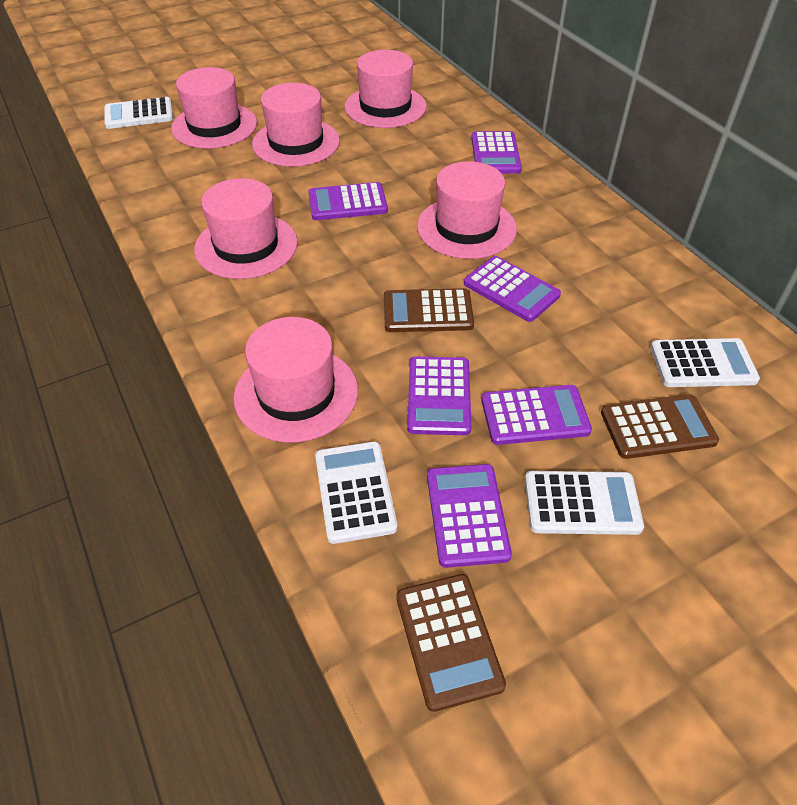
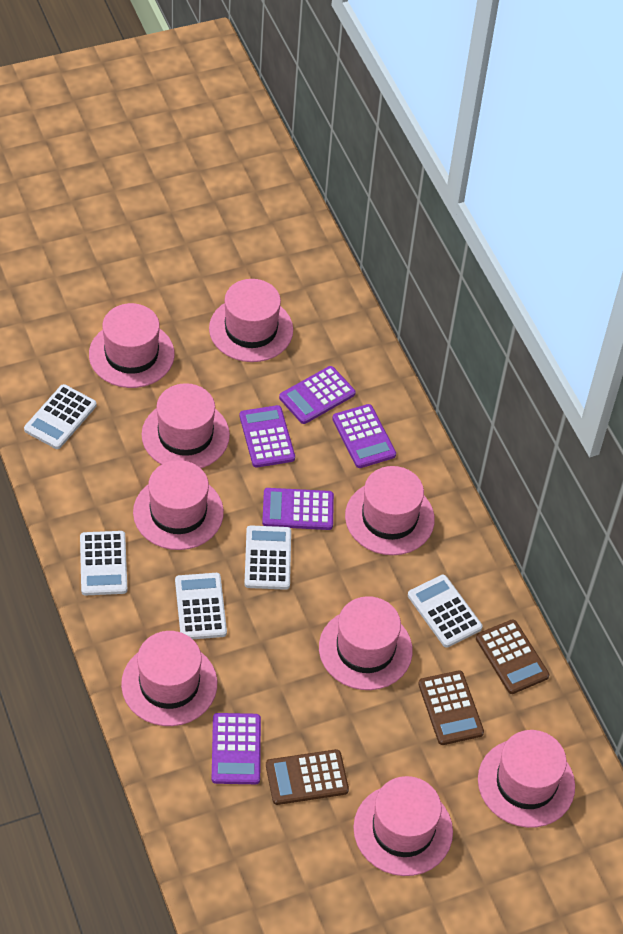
pink hat: [171,67,257,149] [194,178,298,279] [234,317,358,443] [252,83,340,167] [345,50,427,128] [417,161,517,259] = 6 -> [89,303,175,388] [121,631,217,726] [133,460,224,550] [142,383,230,468] [209,279,293,362] [319,596,413,690] [345,466,435,555] [353,776,453,876] [478,730,575,828] = 9
purple calculator: [308,182,388,220] [407,356,471,435] [427,464,512,568] [464,256,561,322] [472,131,522,174] [481,385,592,445] = 6 -> [212,713,261,784] [240,405,295,468] [262,488,334,530] [279,366,355,424] [332,404,396,468] = 5
white calculator: [104,97,173,129] [315,442,397,544] [525,471,644,535] [650,338,760,387] = 4 -> [24,384,97,449] [80,531,127,595] [175,573,227,639] [244,525,291,590] [408,575,482,648] = 5

